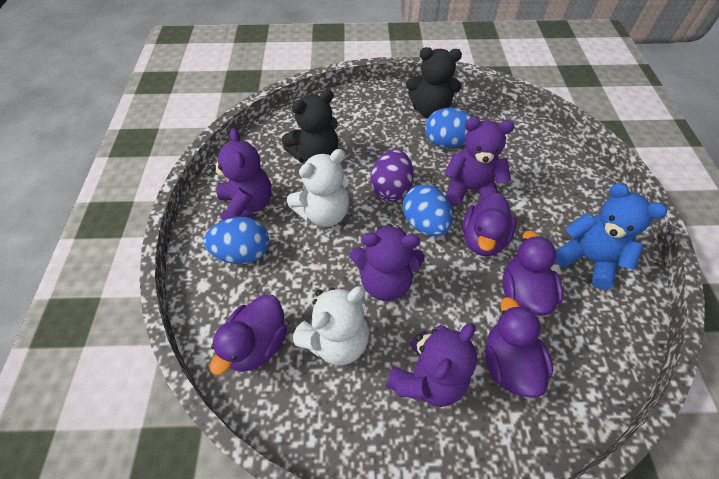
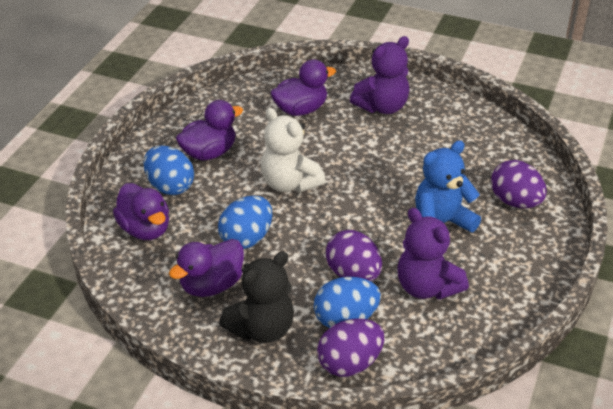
black teddy bear: [282,89,338,163] [406,47,462,118] = 2 -> [219,251,294,343] = 1
purple egg: [371,149,414,202] = 1 -> [317,318,384,377] [326,230,382,281] [491,160,547,208] = 3
purple teddy bear: [211,128,272,220] [350,224,425,301] [386,323,477,407] [444,117,514,206] = 4 -> [350,36,409,114] [398,207,469,300] = 2
white teddy bear: [287,149,349,227] [293,286,369,365] = 2 -> [261,108,326,193] = 1

